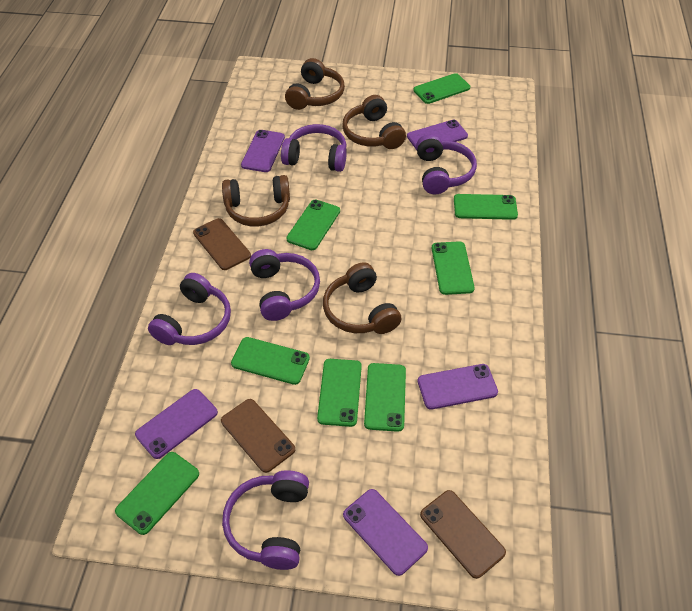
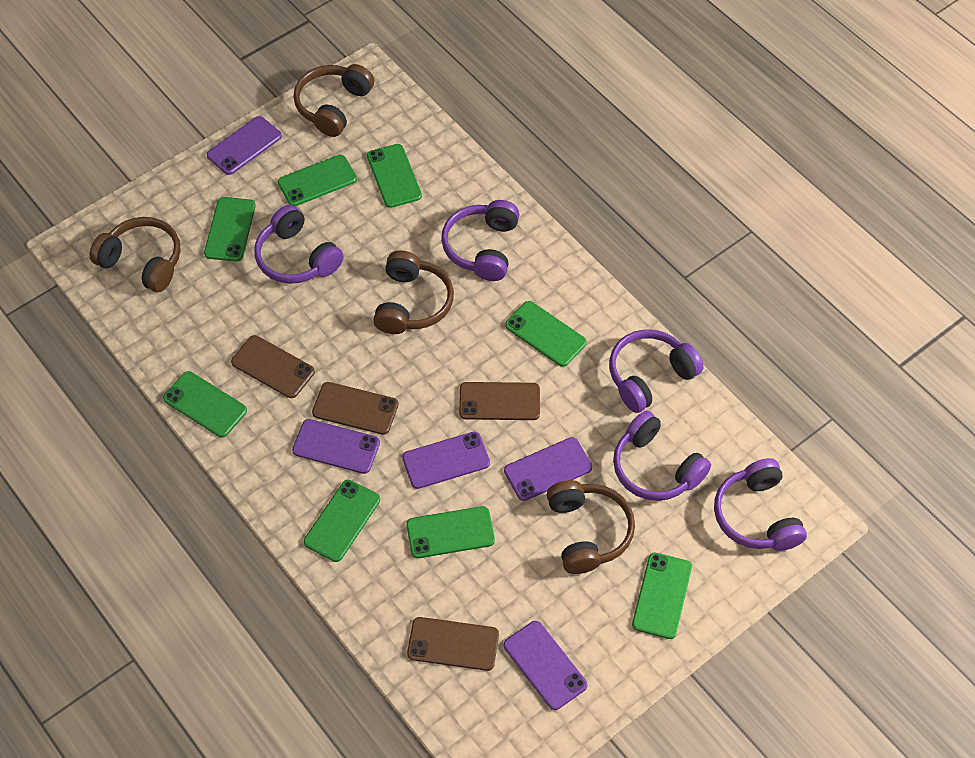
brown phone: [193,218,251,270] [221,399,295,473] [420,490,506,579] = 3 -> [231,335,315,398] [312,382,399,435] [407,617,499,671] [459,382,540,420] = 4

